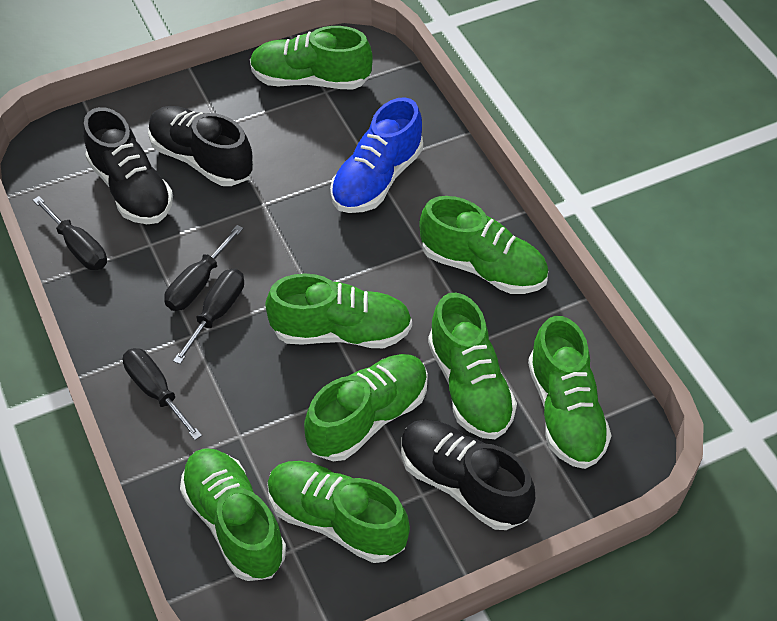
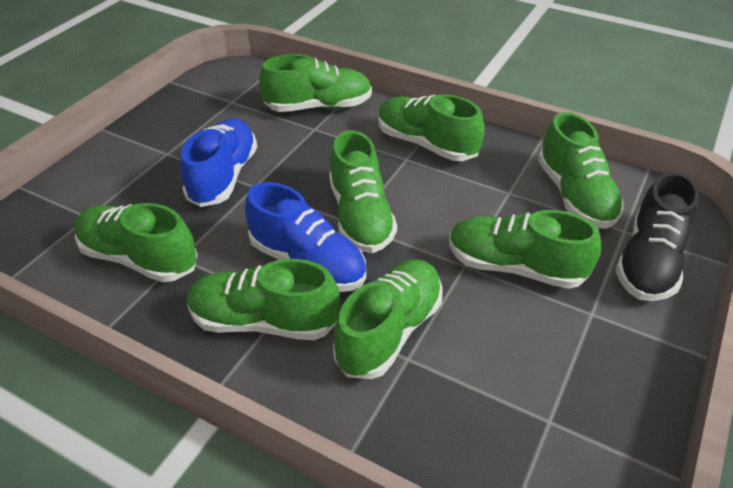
black screwdriver: [33,196,107,270] [123,348,202,440] [164,225,243,311] [173,269,244,364] = 4 -> none = 0
black shoe: [83,107,173,224] [148,106,254,186] [401,420,535,530] = 3 -> [615,172,699,301] = 1
blue shoe: [330,97,423,213] = 1 -> [181,118,257,207] [245,182,366,292] = 2

